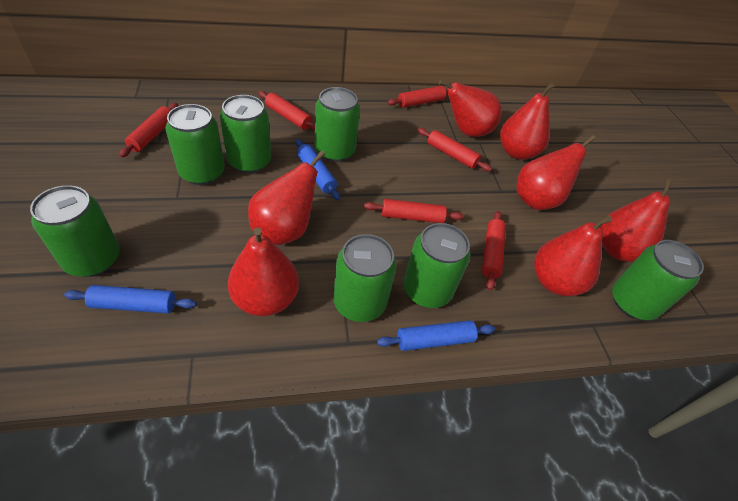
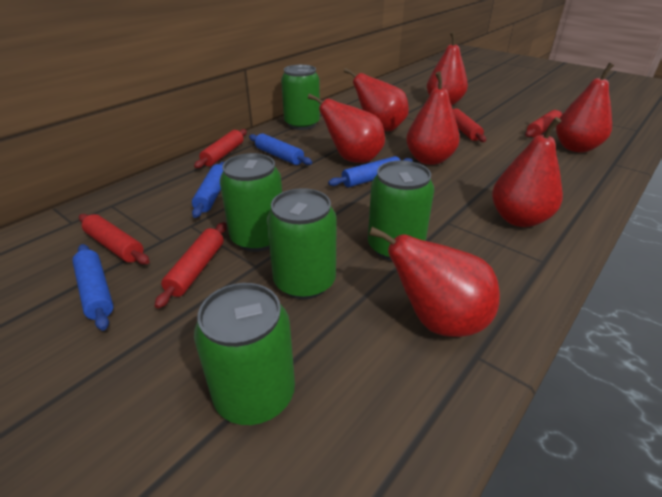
blue rolling pin: [64,285,196,314] [295,139,340,200] [377,320,495,351] = 3 -> [72,244,114,331] [192,162,224,218] [249,133,312,165] [328,156,413,187] = 4
green can: [30,185,120,277] [166,104,225,185] [220,95,271,173] [315,87,360,162] [333,234,397,322] [403,223,471,308] [612,240,704,320] = 7 -> [194,283,295,425] [220,153,282,252] [267,188,337,299] [281,65,320,130] [368,160,434,261] = 5
red rolling pin: [119,103,178,158] [258,91,315,132] [364,199,464,223] [387,86,448,108] [418,128,492,172] [482,211,506,290] = 6 -> [79,214,150,264] [155,222,226,309] [194,129,247,168] [453,109,486,142] [525,110,563,138] = 5

